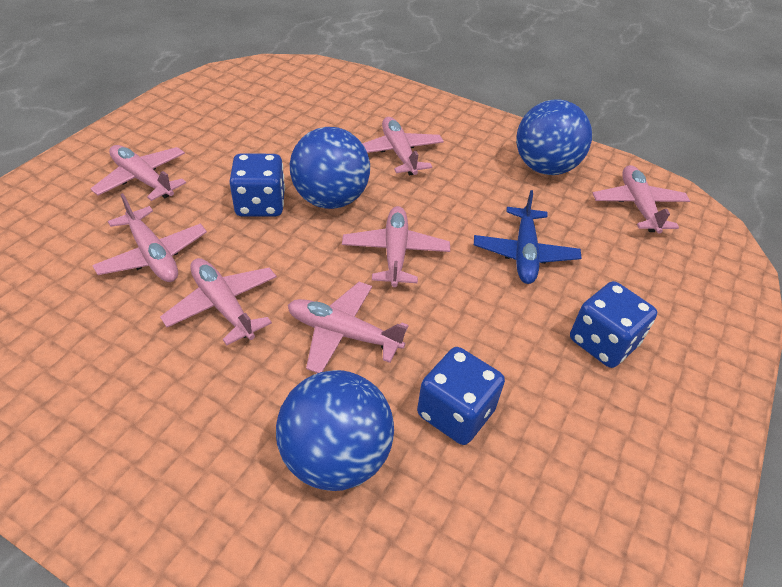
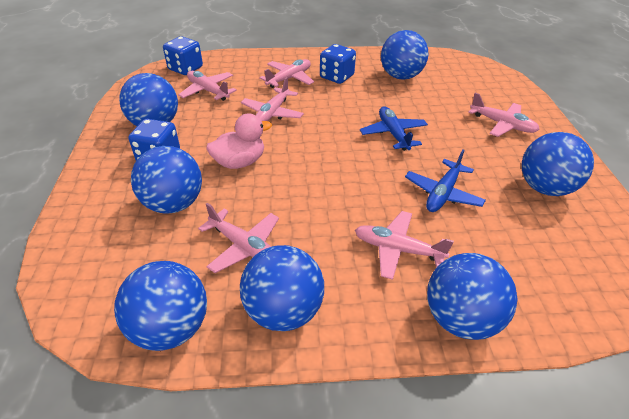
blue ball: [276,370,394,491] [290,127,370,209] [516,99,592,175] = 3 -> [114,261,207,351] [119,73,178,126] [131,146,202,214] [240,245,324,331] [381,30,428,80] [427,253,518,340] [522,132,594,196] = 7
blue plane: [474,190,581,284] = 1 -> [360,106,428,151] [405,150,486,212] = 2
pink duck: none = 0 -> [206,113,272,169] = 1
pink plane: [91,145,186,201] [92,193,207,282] [160,258,277,345] [288,282,409,373] [342,206,450,287] [362,117,444,175] [592,165,690,234] = 7 -> [178,71,237,101] [198,203,279,273] [241,77,304,121] [259,59,314,88] [355,211,454,280] [468,93,540,137] = 6

